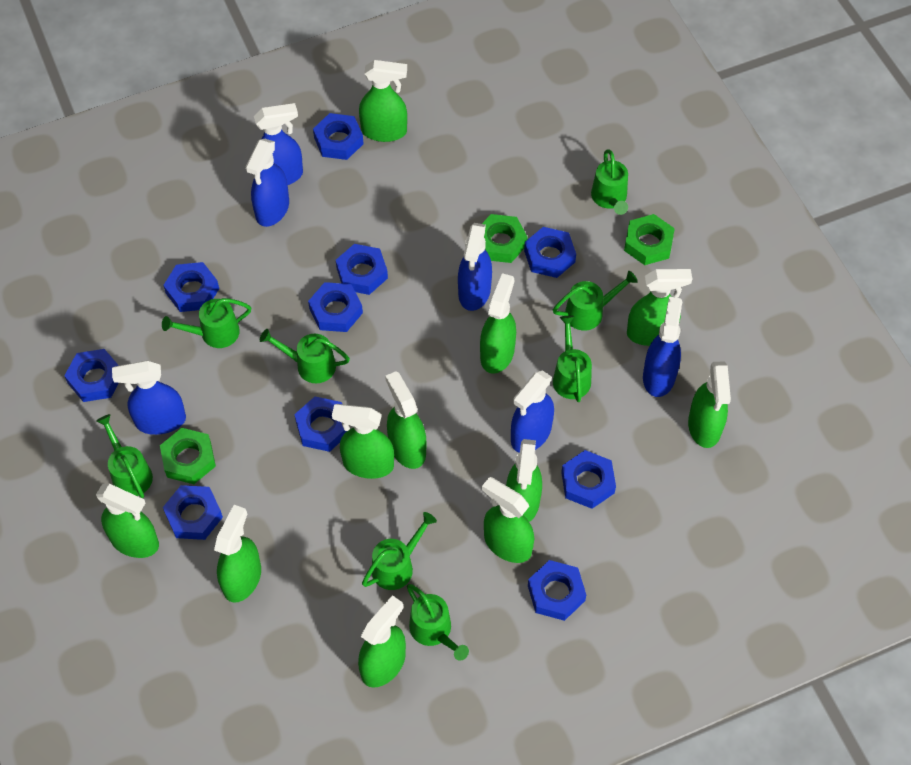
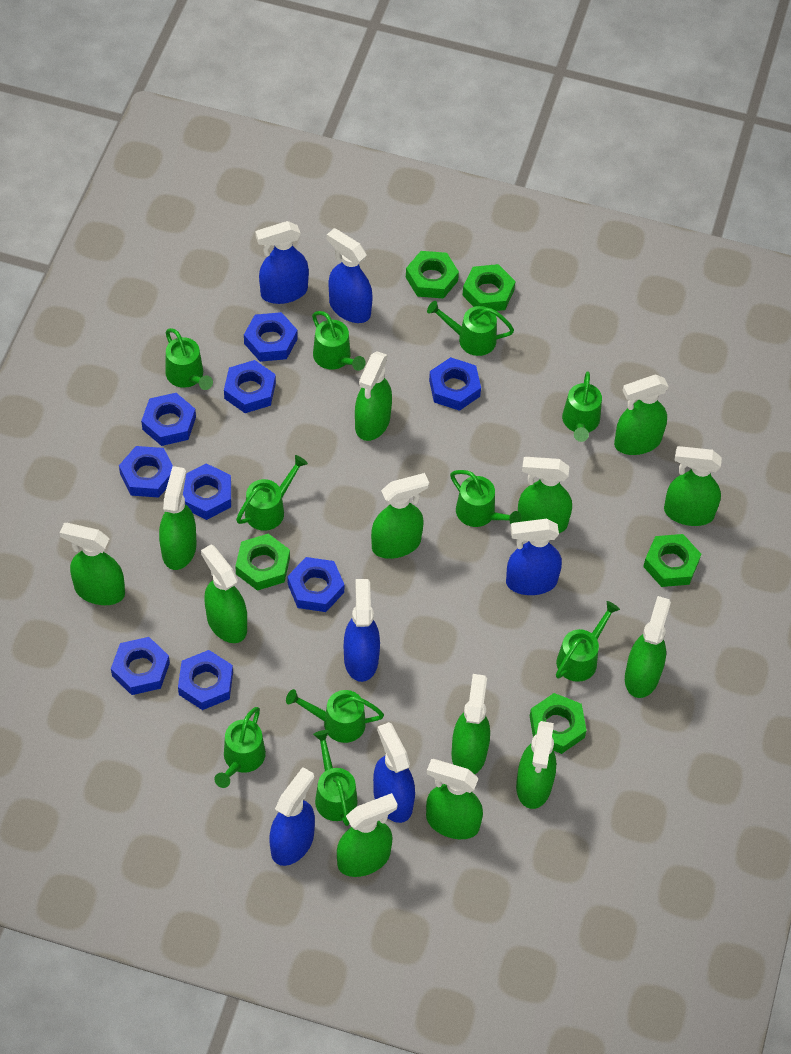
blue nut: [64,349,119,402] [163,262,219,312] [163,485,223,540] [294,397,347,452] [308,282,363,332] [313,113,364,160] [336,244,388,295] [524,227,576,278] [528,560,586,621] [561,450,616,509] = 10 -> [111,637,170,695] [119,446,173,498] [141,393,196,446] [178,650,233,710] [183,463,231,520] [224,360,276,413] [244,312,298,362] [287,557,344,612] [429,357,481,411] = 9
green nut: [160,428,216,484] [482,214,528,263] [624,214,675,265] = 3 -> [235,534,290,591] [406,251,459,299] [462,264,515,311] [530,693,587,754] [643,534,701,587] = 5
green spray bottle: [96,484,159,558] [214,505,261,603] [332,404,394,479] [358,595,406,688] [359,60,407,142] [385,371,427,469] [480,273,516,374] [482,477,534,563] [506,439,542,522] [627,269,692,346] [688,362,731,448] = 11 -> [60,523,125,605] [159,466,196,570] [201,544,247,643] [337,793,398,877] [355,351,392,441] [371,473,429,559] [426,759,483,839] [451,674,490,774] [516,721,556,809] [518,457,572,533] [614,375,669,455] [625,596,671,698] [664,446,722,526] = 13
green watering can: [96,414,153,498] [162,298,251,348] [260,329,350,383] [362,512,437,590] [407,584,469,661] [553,271,638,331] [553,316,592,402] [591,149,628,215] = 8 -> [165,328,213,390] [214,707,266,788] [236,455,308,531] [286,689,384,743] [312,311,366,371] [313,730,358,826] [427,301,514,356] [450,470,522,527] [556,601,620,682] [562,372,602,442] = 10

